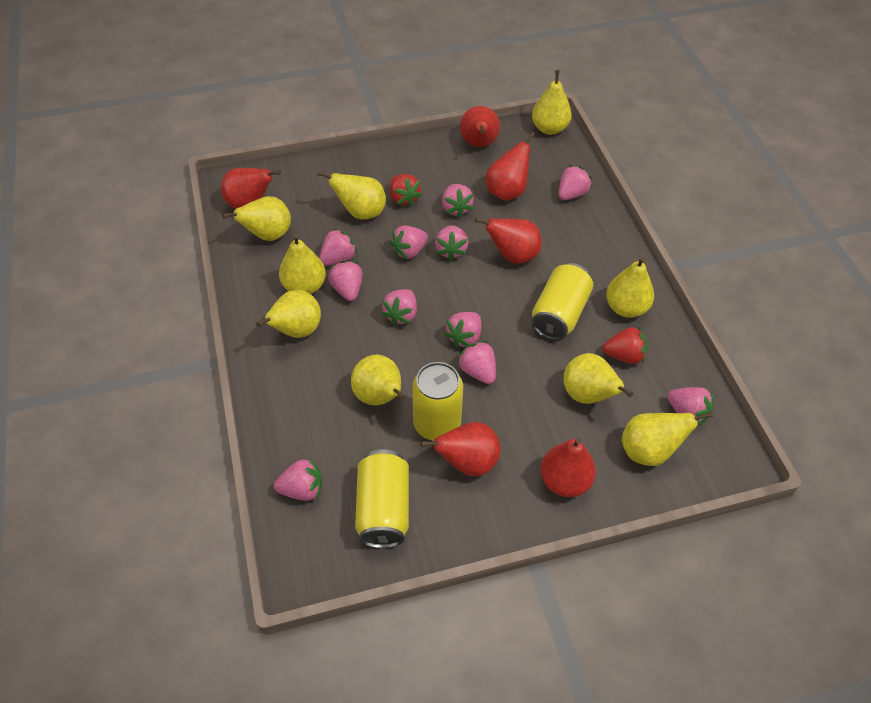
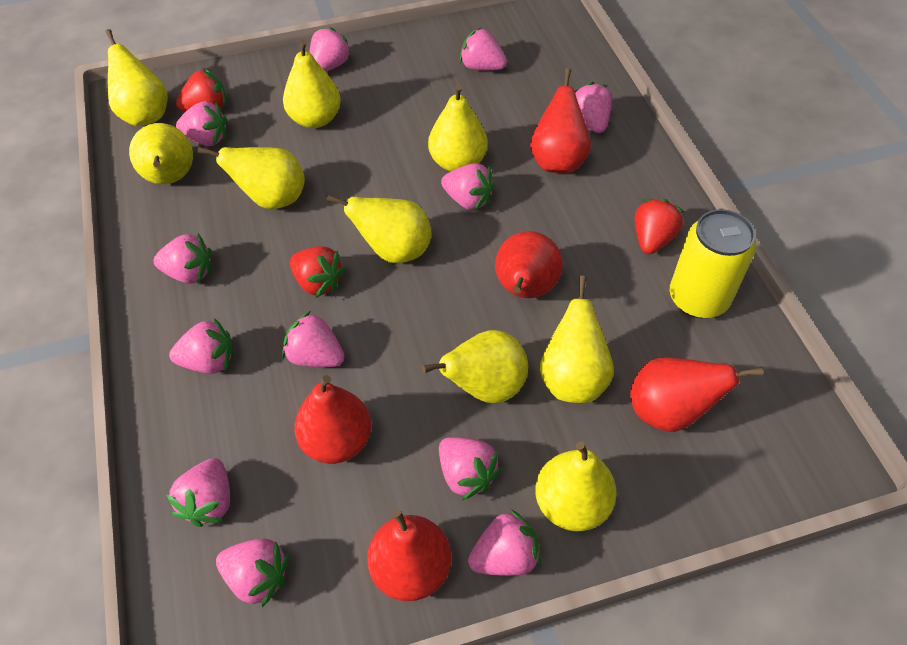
pink strawberry: [274,458,322,501] [319,228,358,266] [328,261,363,301] [381,289,417,326] [390,226,428,260] [435,225,469,261] [442,184,474,218] [444,312,481,348] [457,341,496,384] [559,165,592,200] [667,387,714,426] = 11 -> [153,233,212,284] [166,458,230,527] [169,318,234,374] [176,101,227,146] [216,539,289,607] [282,311,344,367] [309,27,352,72] [439,437,502,500] [441,163,495,211] [460,28,507,71] [468,509,541,576] [575,82,612,133] = 12
red pear: [221,168,281,209] [420,422,501,476] [460,106,500,147] [475,218,542,264] [486,132,535,201] [540,438,596,497] = 6 -> [294,375,371,464] [367,509,451,601] [495,231,563,298] [530,68,591,173] [630,357,763,432] = 5
red strawberry: [390,174,422,207] [603,326,648,364] = 2 -> [176,69,226,112] [290,246,345,298] [635,199,685,254] = 3
yellow can: [355,450,409,548] [412,362,463,441] [531,263,593,340] = 3 -> [670,209,756,318] = 1

